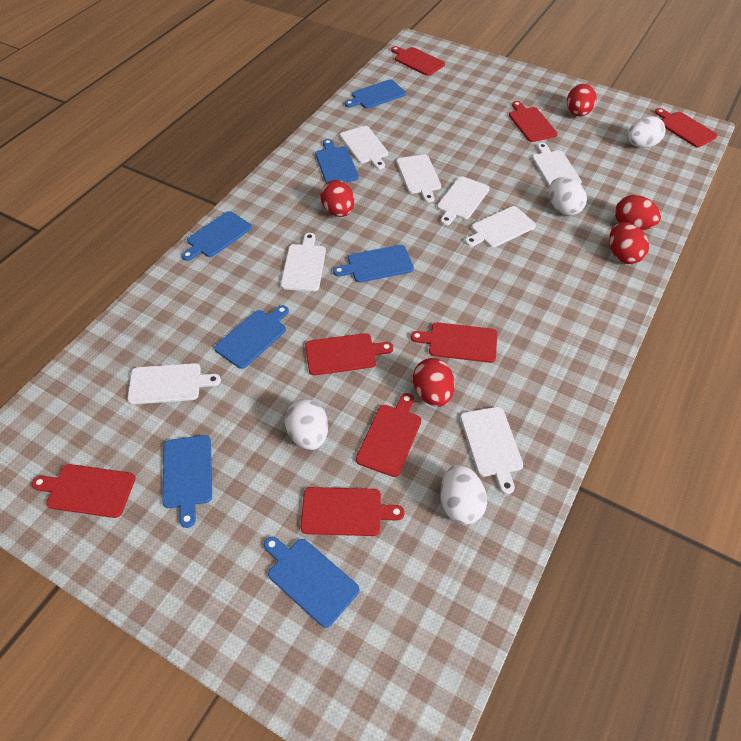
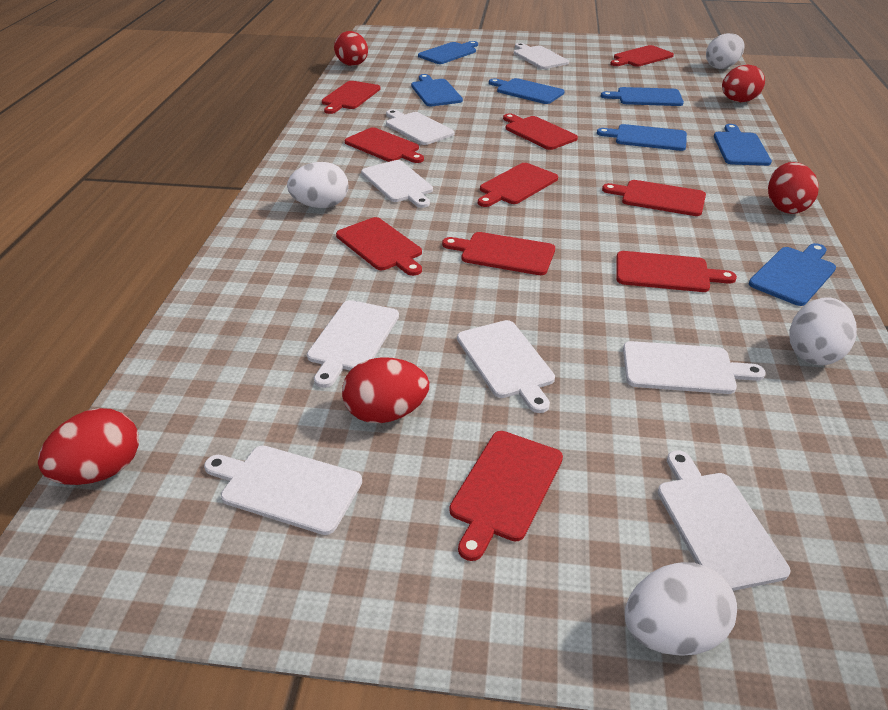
red cutting board: [32,464,135,518] [301,487,405,536] [305,333,393,375] [356,393,421,477] [391,46,445,76] [410,322,497,363] [509,101,558,142] [655,108,717,147] = 8 -> [322,81,381,114] [336,217,422,276] [345,127,424,163] [442,232,555,275] [449,431,563,561] [478,163,558,207] [503,113,578,150] [602,180,706,216] [610,45,674,67] [616,251,737,292] = 10

